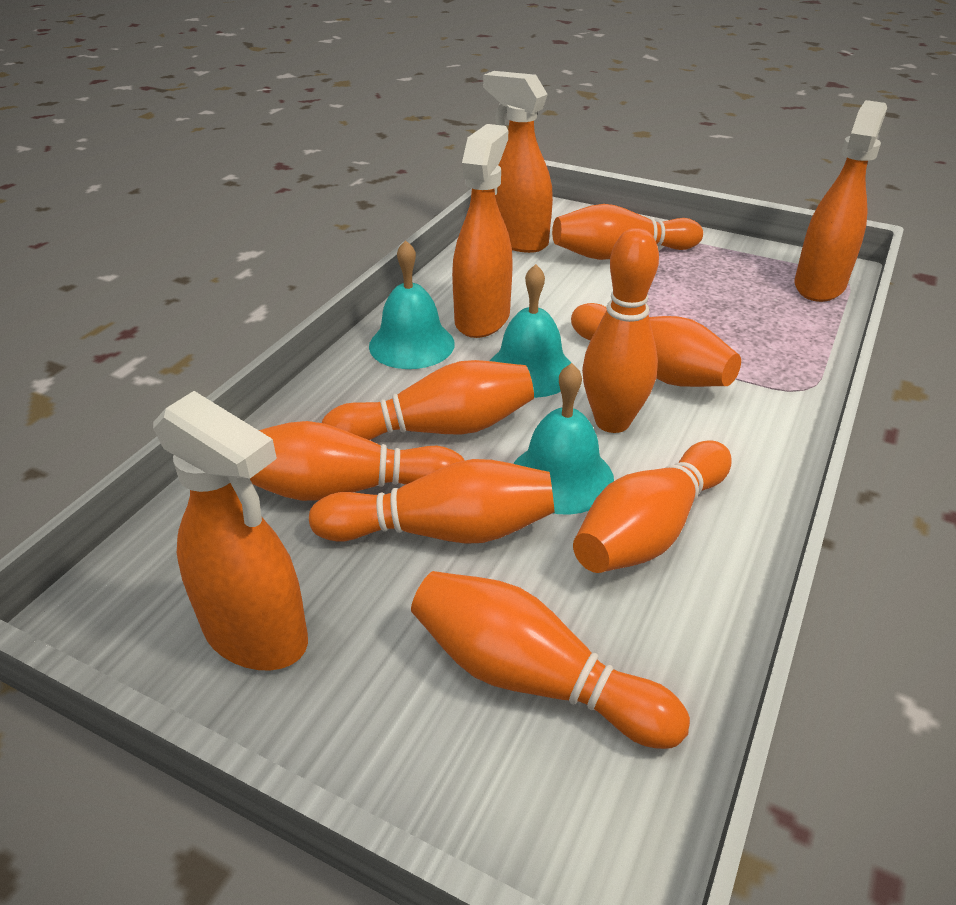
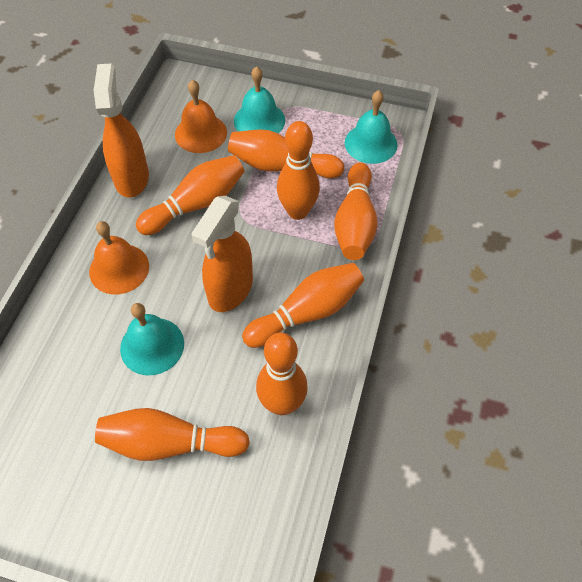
orange bell: none = 0 -> [89,221,149,294] [175,80,227,153] = 2
orange bowling pin: [250,421,465,501] [309,459,554,544] [322,360,534,440] [411,571,690,749] [552,204,703,260] [571,303,741,387] [573,440,732,573] [582,228,659,433] = 8 -> [95,408,250,461] [136,155,245,235] [228,129,344,178] [242,263,364,348] [256,332,308,415] [277,121,320,220] [334,162,378,260] = 7
orange spray bottle: [153,391,308,671] [452,124,513,338] [483,71,553,253] [794,100,887,302] = 4 -> [94,63,149,198] [191,196,253,312] = 2

